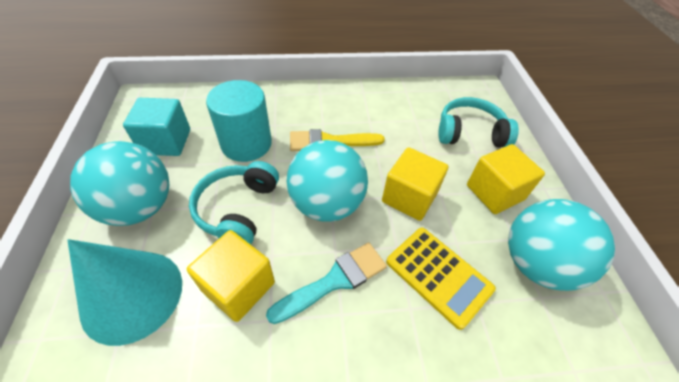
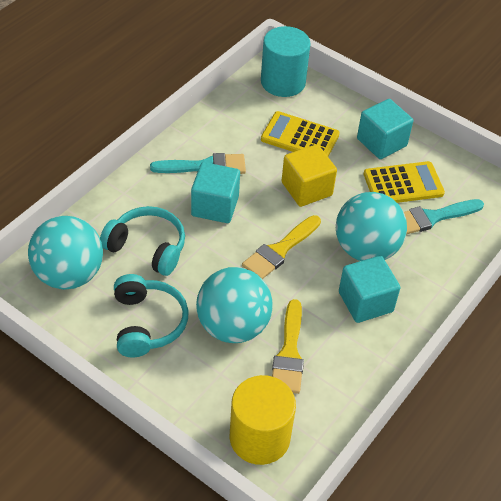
turquoise brush: [266,243,387,324] = 1 -> [150,153,246,174] [404,199,484,235] = 2
turquoise cone: [67,239,182,346] = 1 -> none = 0
turquoise cube: [123,98,190,156] = 1 -> [191,162,240,223] [339,256,400,323] [357,99,413,159] = 3
yellow brush: [290,129,385,151] = 1 -> [242,215,321,279] [272,299,304,394] = 2
yellow calculator: [386,228,496,330] = 1 -> [261,111,340,157] [364,161,445,203] = 2
yellow cube: [187,230,275,322] [382,147,449,221] [467,144,545,214] = 3 -> [282,144,337,207] = 1
yellow cylinder: none = 0 -> [229,375,296,465] = 1

